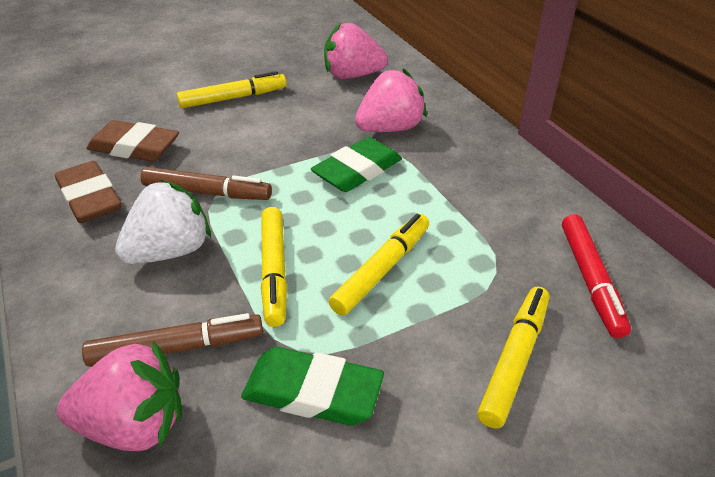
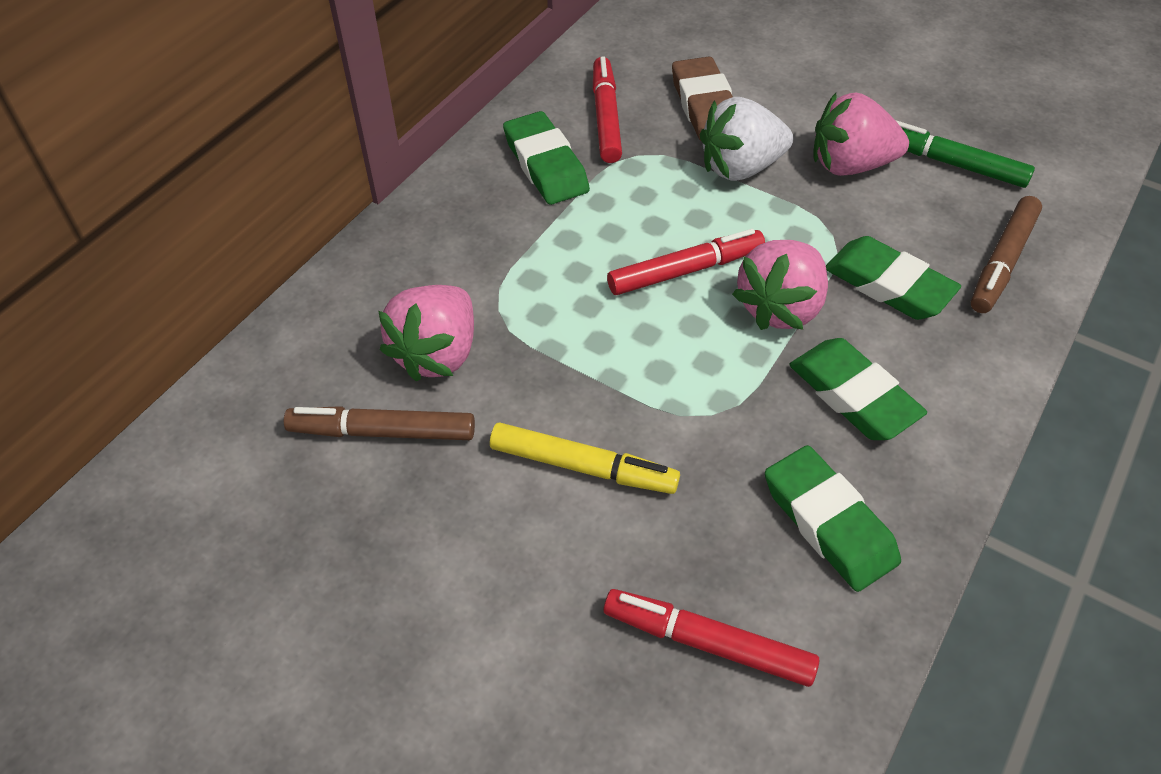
brown eraser: [55,161,121,223] [86,120,179,161] = 2 -> [672,57,733,142] = 1
green eraser: [241,347,384,425] [311,137,402,192] = 2 -> [503,111,590,205] [765,445,901,592] [789,338,927,440] [826,236,961,320] = 4
green marker: none = 0 -> [895,120,1035,188] = 1
red marker: [562,214,631,338] = 1 -> [593,56,622,163] [603,589,820,687] [607,229,765,295] = 3
yellow marker: [177,71,287,108] [261,207,287,327] [329,214,429,316] [477,287,549,429] = 4 -> [490,422,680,494] = 1

